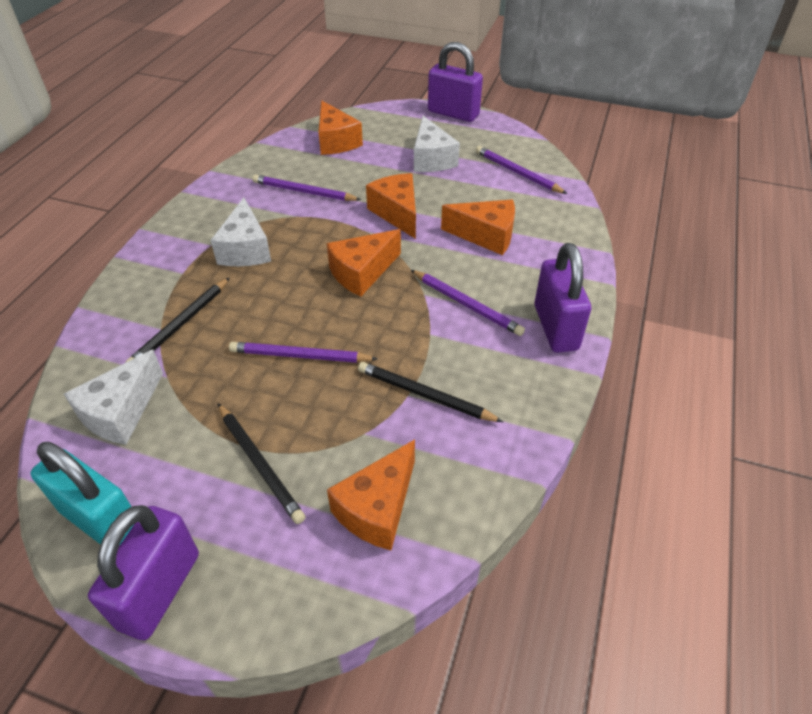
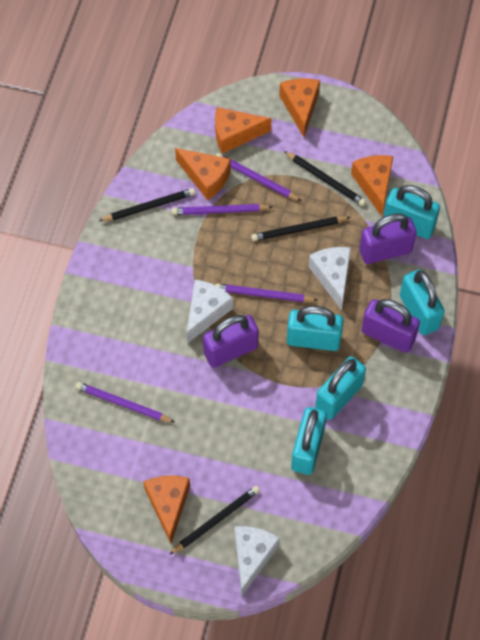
black pencil: [126,277,230,362] [218,404,305,524] [358,362,503,422] = 3 -> [99,188,195,221] [169,486,260,555] [251,217,350,241] [284,151,366,206] = 4
turquoise padlock: [31,442,133,546] = 1 -> [287,306,343,351] [291,407,327,475] [315,356,366,420] [384,185,440,239] [400,269,445,335] = 5

